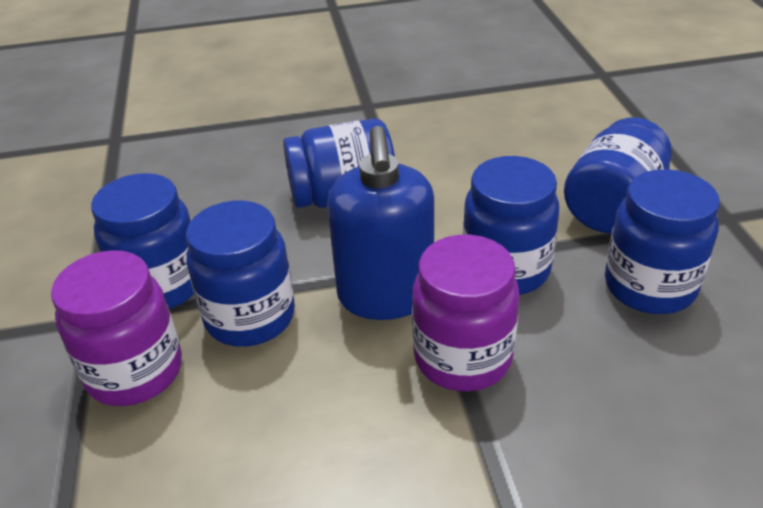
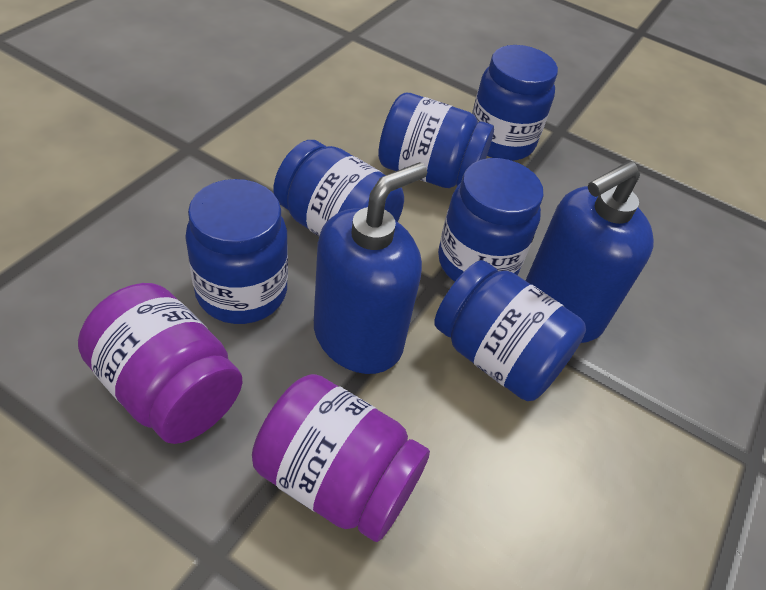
blue soap dispenser: [327,126,434,320] = 1 -> [314,162,427,374] [525,161,654,343] = 2

